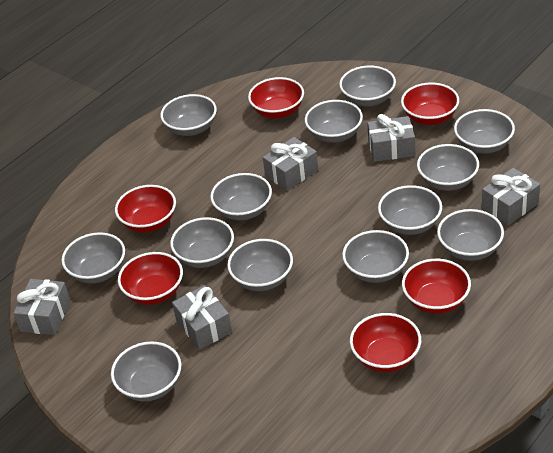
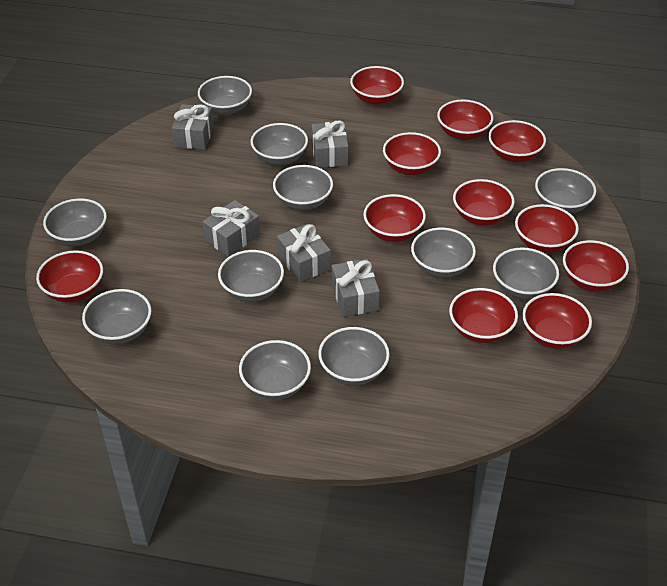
grey bowl: [61,232,125,284] [111,341,181,402] [160,94,217,136] [170,217,234,268] [210,173,272,221] [227,239,293,291] [305,100,363,143] [339,66,396,107] [342,230,409,283] [378,185,442,235] [417,144,479,191] [437,209,504,261] [454,109,515,154] = 13 -> [43,198,107,246] [82,289,151,344] [198,76,252,115] [218,250,284,302] [239,340,311,400] [251,123,308,165] [273,165,333,210] [318,327,390,385] [411,228,476,278] [493,247,559,299] [535,168,596,213] = 11
red bowl: [115,185,176,232] [118,252,183,305] [248,77,304,118] [350,313,421,372] [401,83,459,125] [402,259,471,314] = 6 -> [36,250,103,303] [350,66,404,105] [363,194,426,242] [383,132,441,175] [437,99,493,140] [449,288,518,343] [453,179,515,225] [488,120,546,162] [515,204,579,253] [522,293,592,349] [563,240,629,291] = 11

